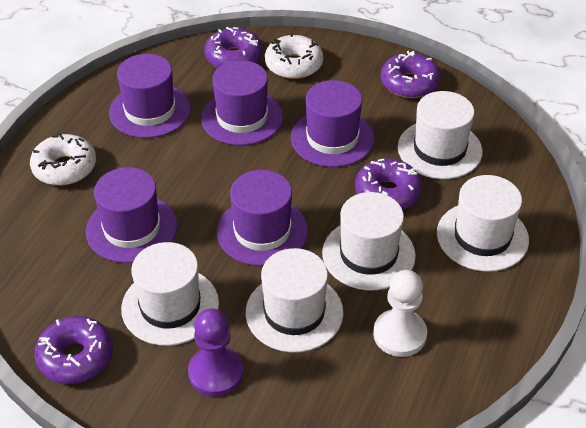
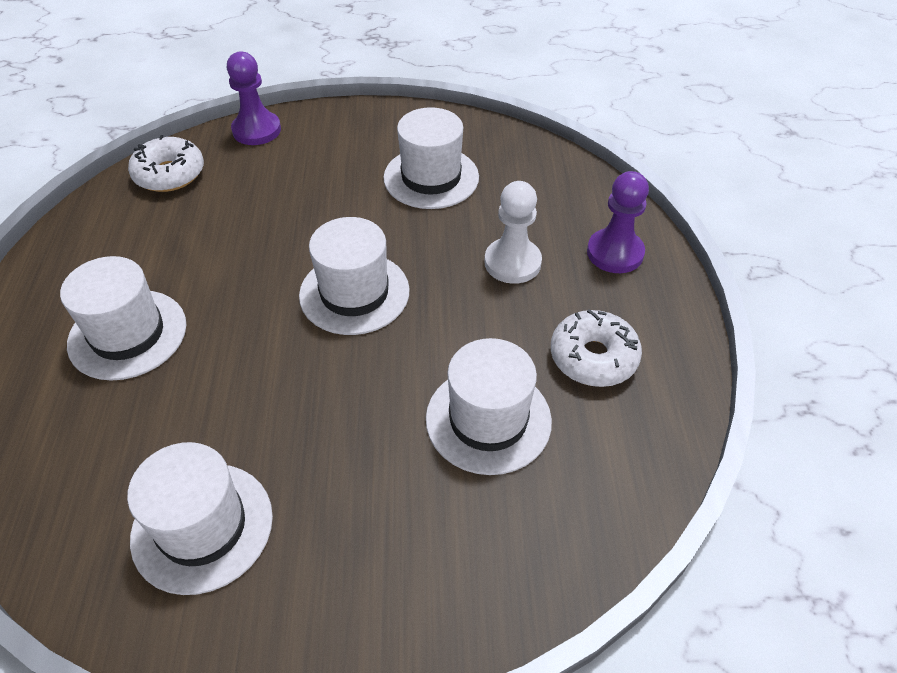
purple donut: [35,316,113,384] [204,27,262,68] [355,158,422,210] [381,51,441,98] = 4 -> none = 0
purple hat: [86,167,177,263] [109,54,191,138] [201,60,283,146] [217,170,308,266] [291,80,374,167] = 5 -> none = 0
purple pawn: [188,309,244,397] = 1 -> [227,51,281,145] [587,171,649,273] = 2

